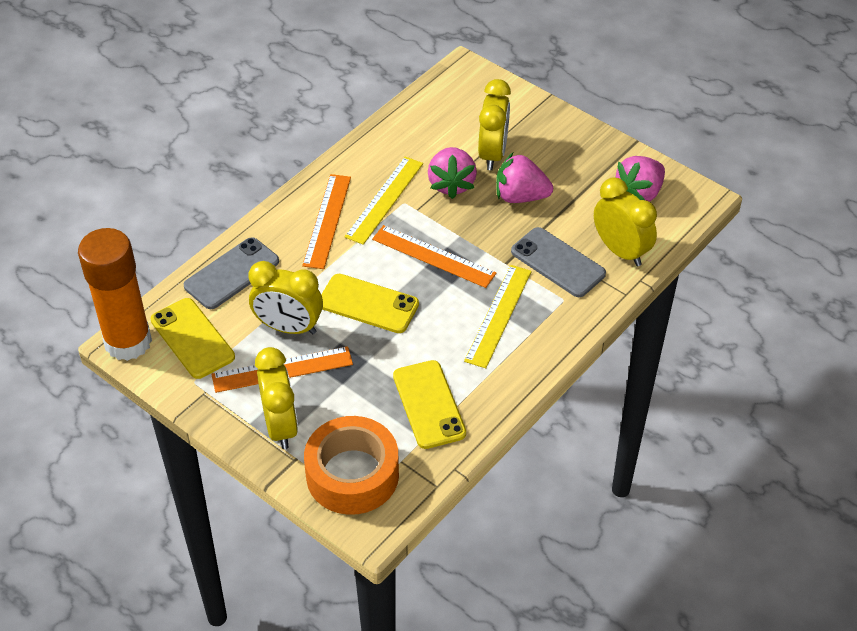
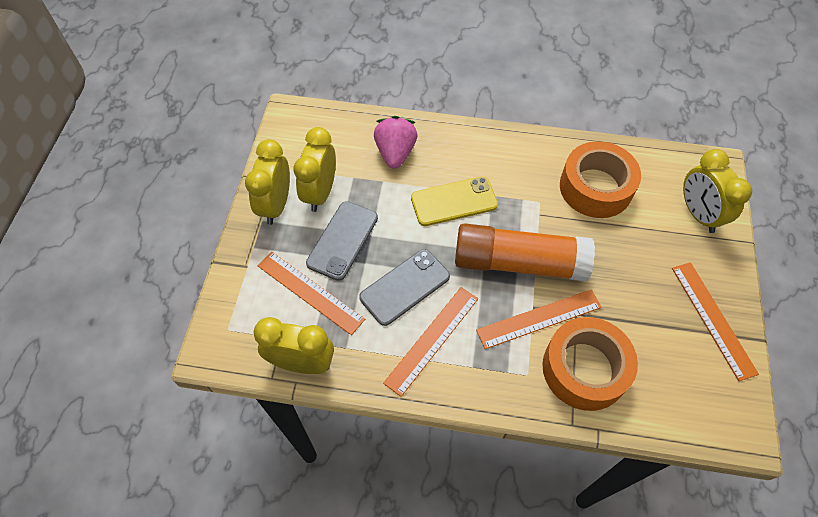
orange ruler: [211,346,353,393] [302,174,351,269] [372,225,496,288] = 3 -> [257,251,365,335] [383,287,478,397] [476,289,602,349] [672,262,759,381] = 4
orange tape: [304,416,399,515] = 1 -> [543,317,638,411] [560,141,641,218] = 2
pink strawberry: [428,147,477,199] [496,153,553,203] [616,156,665,202] = 3 -> [374,116,417,169] = 1
yellow phone: [151,298,235,379] [321,274,419,333] [393,360,466,449] = 3 -> [411,176,498,226] = 1
yellow ruler: [344,157,423,245] [464,265,532,368] = 2 -> none = 0

